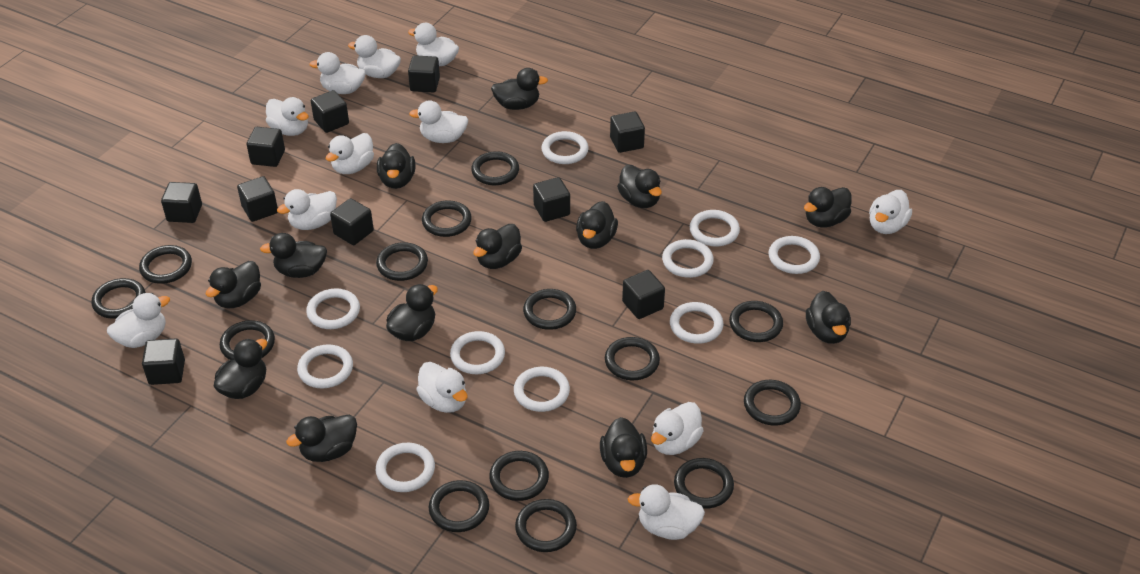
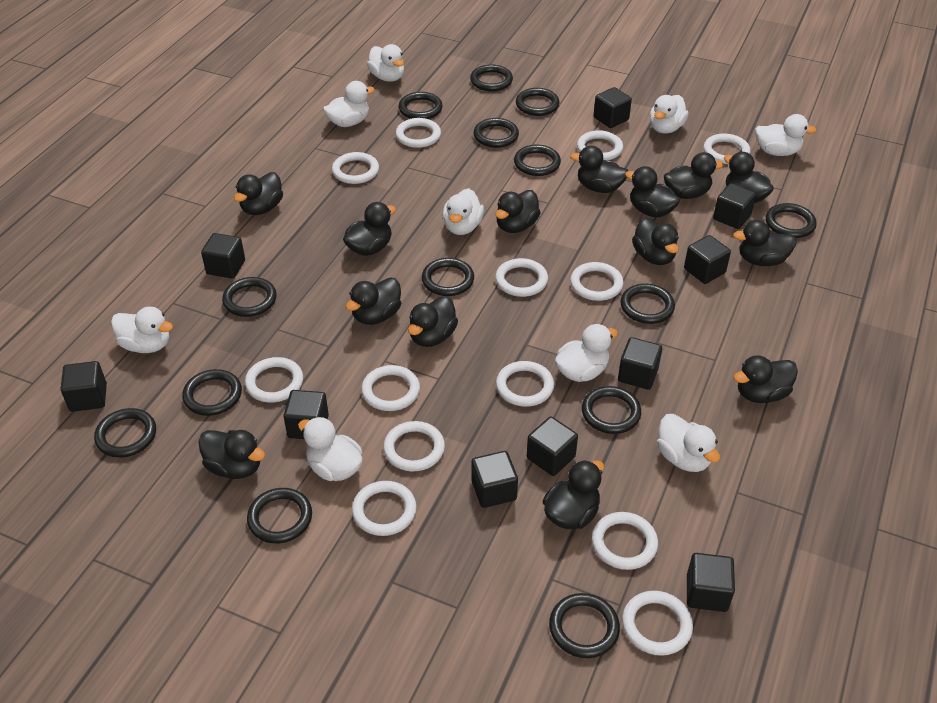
black duck: [206,261,261,308] [213,339,267,399] [260,233,327,278] [286,415,357,462] [377,143,415,189] [386,284,438,341] [473,224,522,269] [491,68,548,110] [576,201,618,249] [600,417,647,478] [617,165,662,208] [804,187,852,228] [806,291,851,344] = 13 -> [198,430,265,479] [234,172,283,215] [343,202,396,256] [346,277,401,325] [408,296,458,347] [496,190,541,233] [543,460,604,529] [570,146,628,193] [625,166,680,218] [632,218,679,265] [664,152,724,199] [724,152,774,203] [733,220,797,266] [734,355,798,403] = 14
white duck: [107,293,170,348] [266,97,309,136] [277,189,337,230] [309,52,366,94] [326,133,374,174] [348,35,401,78] [408,23,459,66] [409,100,468,143] [416,362,468,413] [628,484,705,540] [651,402,704,455] [869,190,912,234] = 12 -> [111,307,173,353] [298,417,363,481] [323,81,375,127] [367,44,404,82] [443,188,484,235] [555,324,618,382] [650,95,689,134] [657,414,720,472] [755,114,816,156] = 9
white ring: [297,344,353,389] [306,288,360,329] [376,443,435,492] [450,331,505,374] [514,367,570,412] [542,131,589,164] [662,239,714,278] [670,302,724,344] [690,210,740,246] [769,236,820,274] = 10 -> [245,357,303,403] [332,152,379,184] [352,481,417,536] [361,365,420,411] [384,421,445,471] [396,118,441,148] [495,258,548,297] [496,361,554,407] [570,262,624,301] [577,130,623,160] [592,512,658,570] [622,591,693,656] [704,133,750,164] = 13

